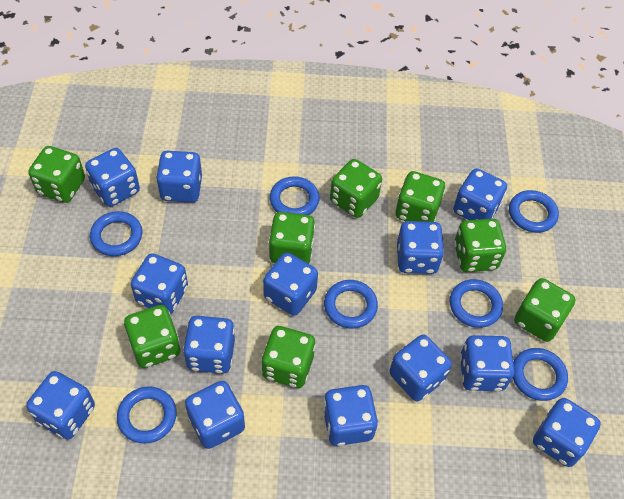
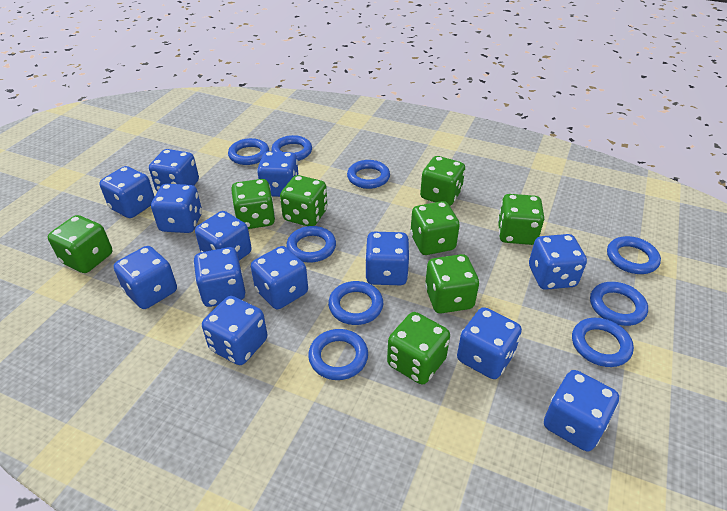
blue ring: [90,211,142,256] [117,386,177,444] [270,176,319,215] [324,280,378,329] [450,279,503,328] [509,190,559,233] [513,348,568,401] = 7 -> [228,138,269,165] [271,135,312,161] [286,226,336,263] [308,329,368,380] [328,281,383,325] [347,160,390,189] [572,318,634,367] [590,282,648,326] [607,236,661,274] = 9

